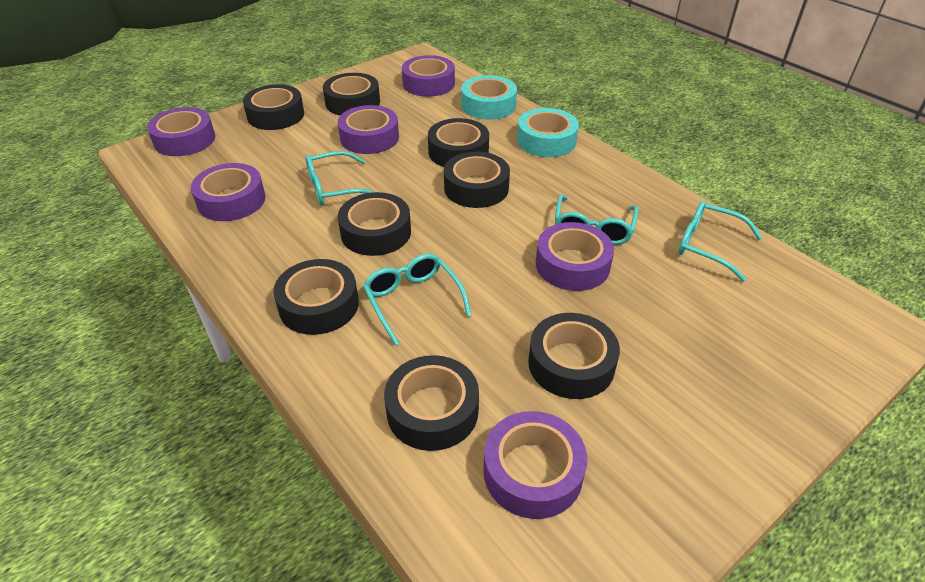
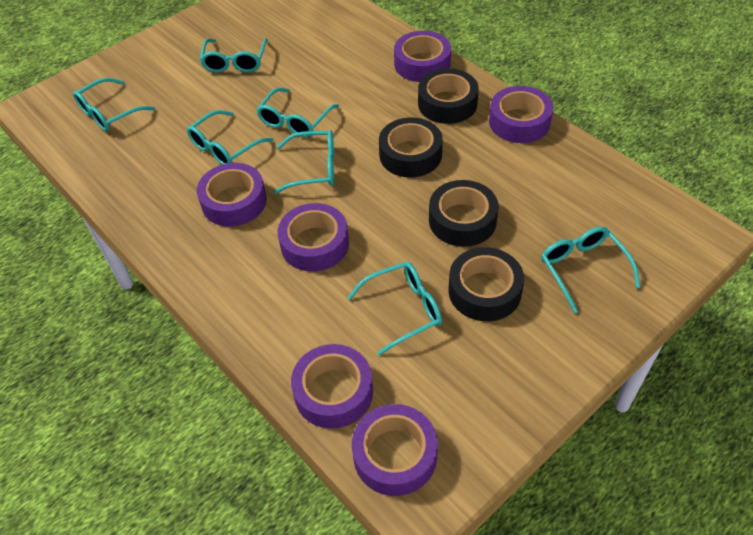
black tape: [243,84,304,130] [273,259,359,335] [323,73,380,115] [338,192,411,256] [384,355,479,451] [428,118,489,167] [444,152,510,208] [528,313,620,399] = 8 -> [379,118,443,177] [418,69,479,124] [429,180,499,247] [449,247,524,321] = 4
turquoise glasses: [305,151,374,205] [363,254,471,346] [555,195,638,245] [678,201,763,282] = 4 -> [73,78,155,132] [187,110,273,165] [200,38,268,73] [256,88,339,137] [274,130,334,194] [347,262,442,356] [541,226,640,313] = 7
turquoise tape: [461,75,517,120] [517,108,579,157] = 2 -> none = 0

